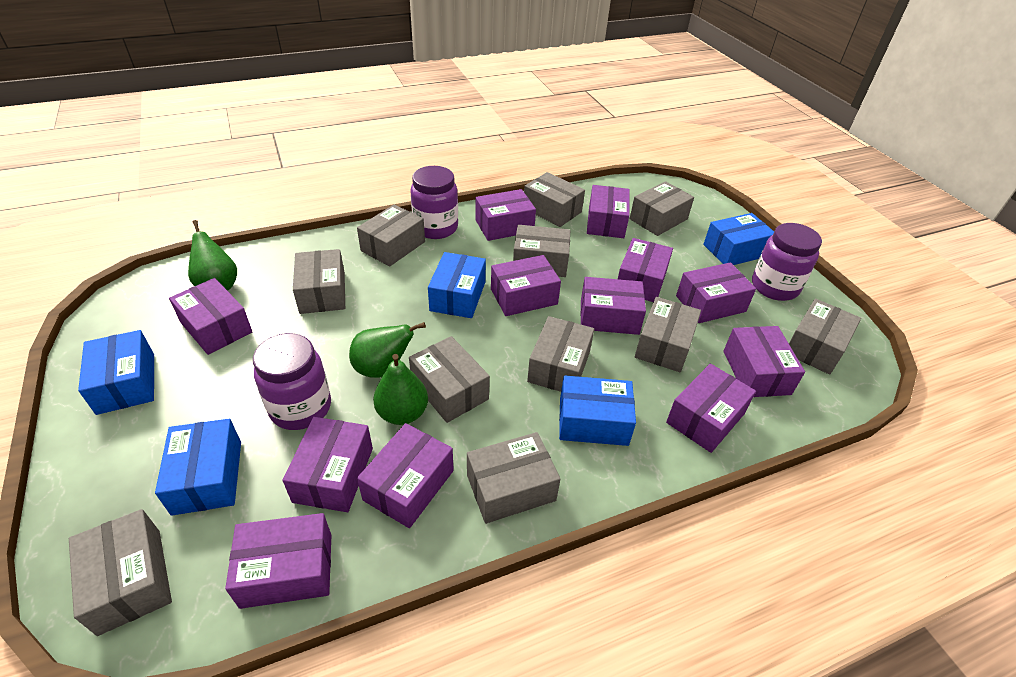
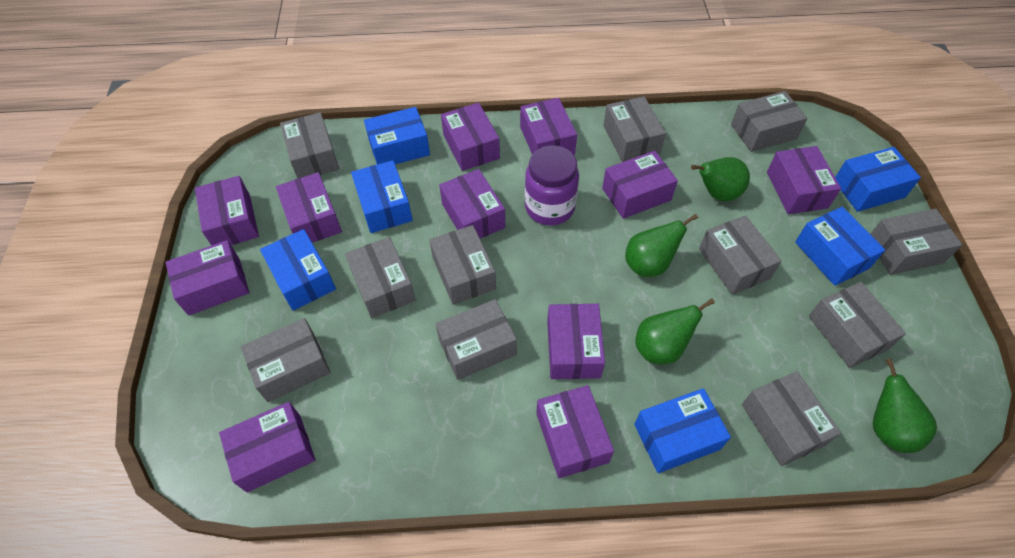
blue box: [78,330,154,415] [155,419,241,516] [428,252,486,318] [559,376,636,446] [703,213,774,265] = 5 -> [260,229,336,311] [351,160,413,233] [364,107,430,164] [634,388,731,473] [795,206,885,286] [835,147,921,212] = 6
green pear: [188,220,237,291] [349,322,426,378] [373,354,428,425] = 3 -> [625,214,698,277] [635,298,715,364] [691,157,750,201] [873,358,937,453] = 4
purple box: [169,278,252,355] [225,513,331,609] [282,417,373,512] [357,423,454,528] [475,189,536,241] [491,255,561,316] [581,277,646,335] [587,185,630,238] [618,238,673,302] [666,363,756,453] [676,262,756,323] [723,326,805,397] = 12 -> [166,240,250,316] [195,176,259,246] [219,402,316,492] [276,172,342,243] [439,169,505,239] [441,103,500,171] [520,98,577,155] [536,385,614,478] [547,304,605,379] [602,151,678,219] [767,146,841,214] = 11
purple jar: [253,333,331,430] [410,166,458,239] [752,223,822,301] = 3 -> [525,146,579,225] = 1

